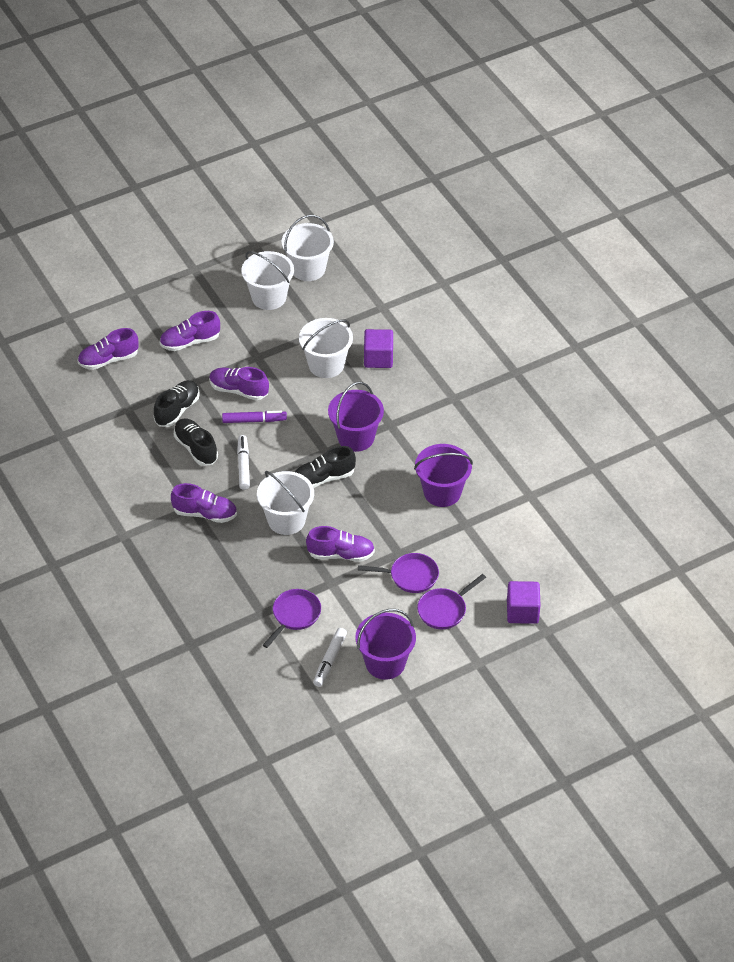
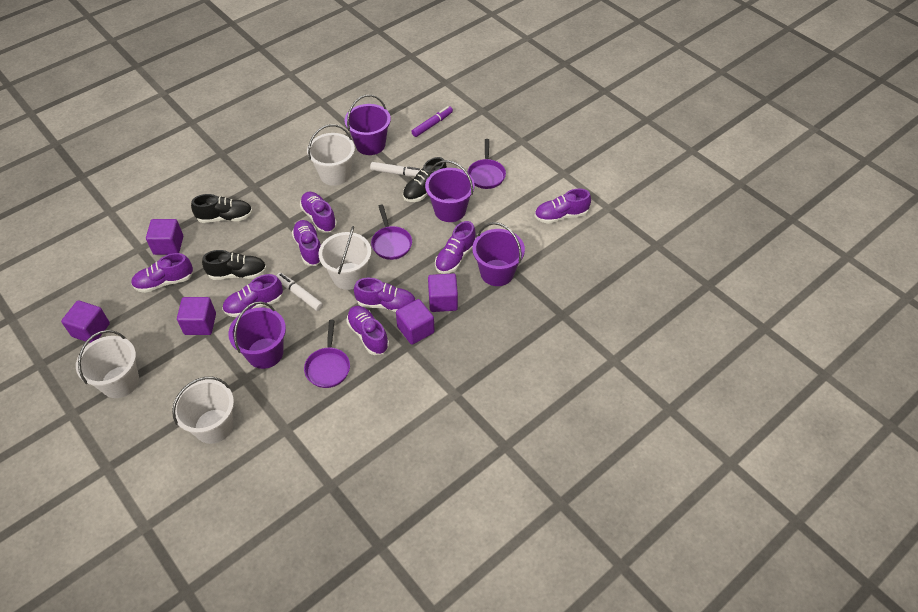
purple bucket: [328,382,384,452] [356,609,416,680] [414,444,473,507] = 3 -> [229,301,286,369] [345,95,391,155] [425,160,474,222] [472,222,525,286] = 4
purple cube: [364,329,393,368] [507,581,540,624] = 2 -> [61,300,110,343] [146,219,183,255] [177,297,216,335] [396,299,435,345] [428,273,458,312] = 5
purple shoe: [78,328,139,370] [160,311,220,351] [171,483,237,523] [209,367,269,400] [306,526,375,562] = 5 -> [131,253,193,293] [222,274,283,317] [292,220,321,266] [300,192,337,233] [346,306,389,355] [354,278,415,312] [435,221,476,274] [534,189,591,224] = 8

